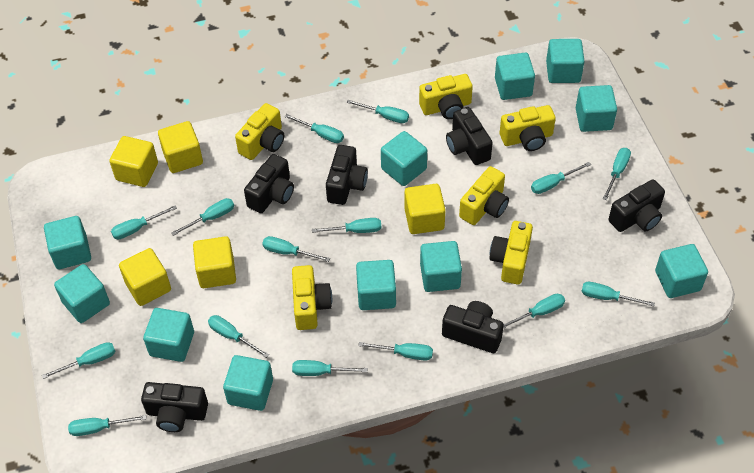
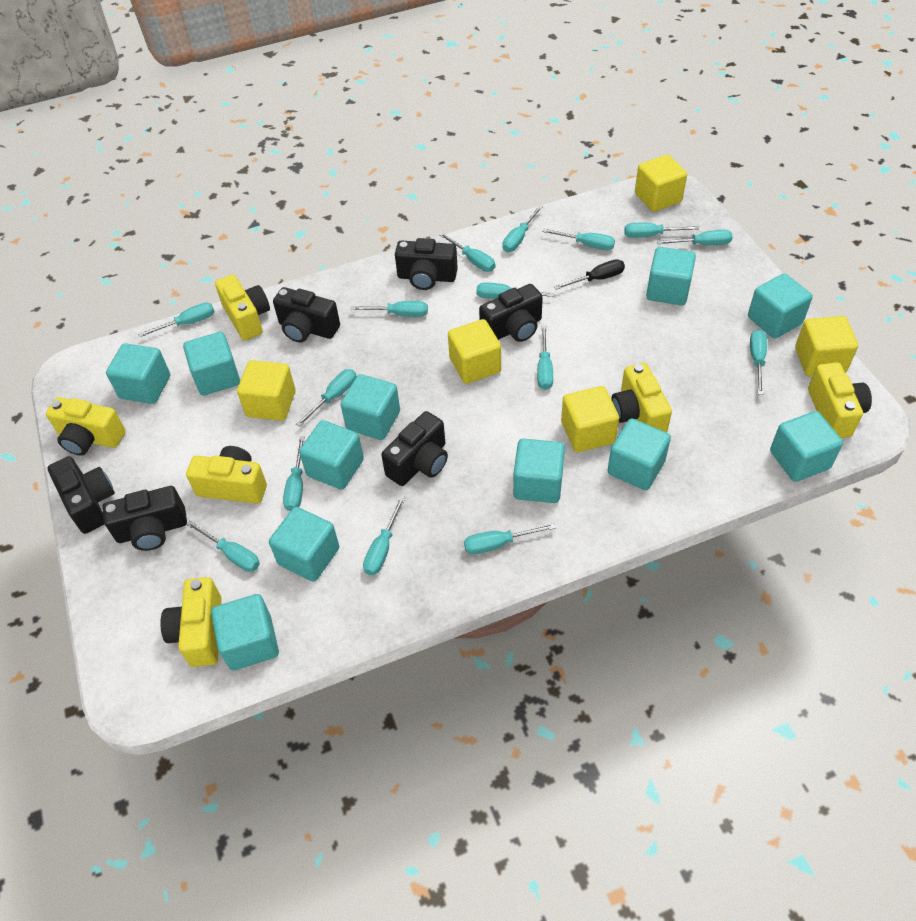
black screwdriver: none = 0 -> [554,259,625,290] = 1

